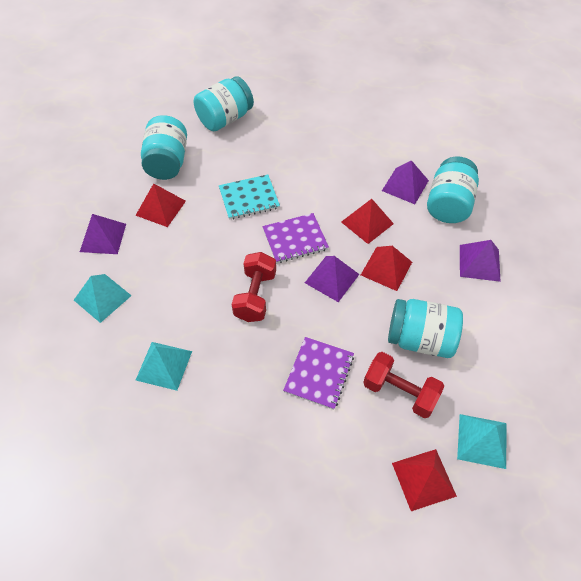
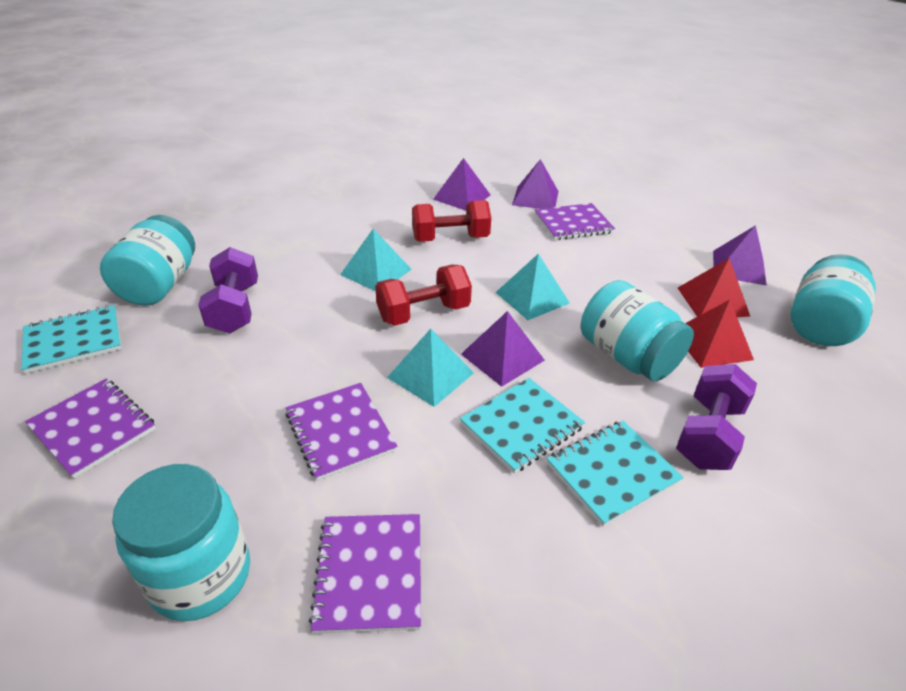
purple dumbbell: none = 0 -> [198,247,258,334] [676,364,757,470] = 2
purple notebook: [263,213,329,263] [283,337,354,410] = 2 -> [25,379,156,479] [285,383,398,481] [309,514,421,634] [535,203,615,240] = 4
red pyramid: [135,183,186,227] [341,199,394,244] [361,246,412,291] [392,449,457,511] = 4 -> [678,258,751,317] [685,300,754,368] = 2
turquoise notebook: [219,175,280,220] = 1 -> [21,305,121,374] [460,378,585,474] [547,421,684,527] = 3

